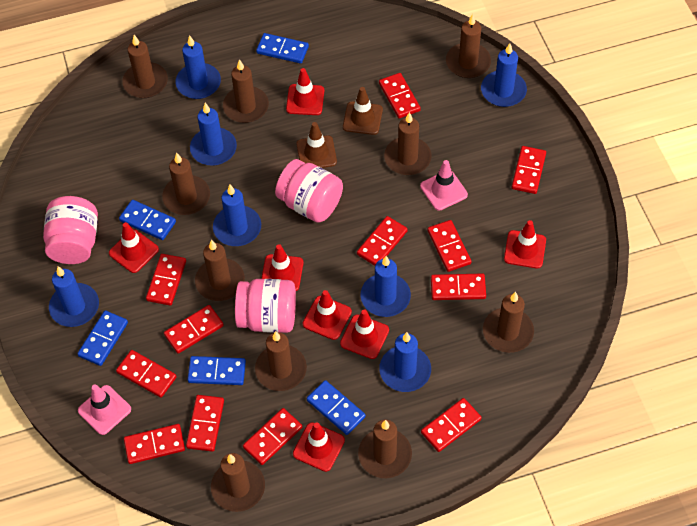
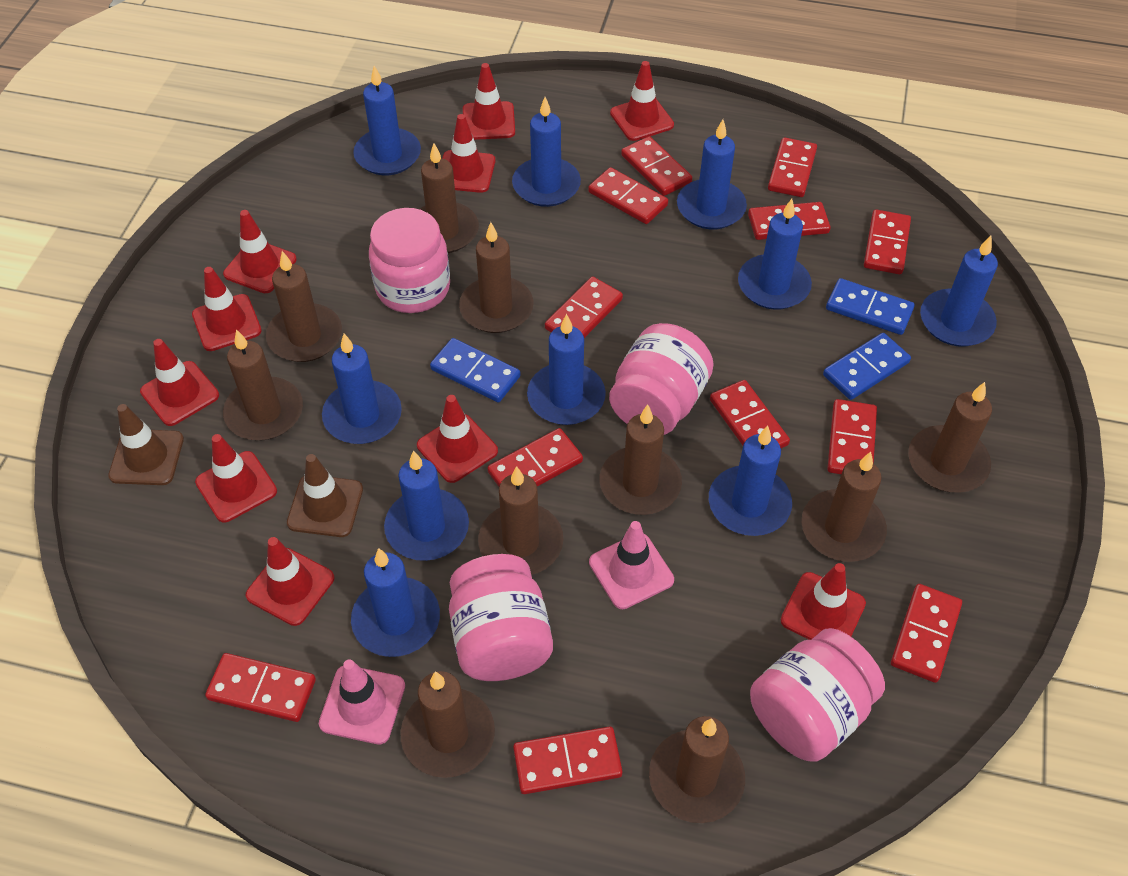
blue candle: [49,266,99,327] [176,35,221,99] [190,103,237,166] [213,185,261,246] [360,256,411,317] [379,332,431,392] [481,43,527,107] = 7 -> [322,334,402,444] [351,548,440,657] [353,66,421,175] [384,450,469,561] [512,97,581,207] [527,314,606,425] [677,119,747,229] [709,426,792,536] [738,199,812,310] [920,236,998,347] = 10
blue domino: [77,311,128,366] [119,200,176,240] [187,356,246,385] [256,33,309,63] [307,380,366,435] = 5 -> [430,338,520,402] [823,333,911,400] [826,278,915,335] = 3
pink jar: [43,196,98,264] [235,279,296,333] [275,159,343,223] = 3 -> [369,208,450,313] [449,554,553,681] [609,323,714,435] [750,628,885,762] = 4
red traffic cone: [109,222,159,273] [261,244,304,291] [286,68,324,115] [293,422,345,472] [303,290,352,340] [340,309,389,359] [504,220,546,269] = 7 -> [140,339,219,426] [192,267,262,351] [195,434,277,523] [223,210,297,293] [246,537,334,626] [417,395,498,483] [442,114,495,193] [463,63,515,140] [610,61,674,141] [781,563,866,640] = 10

